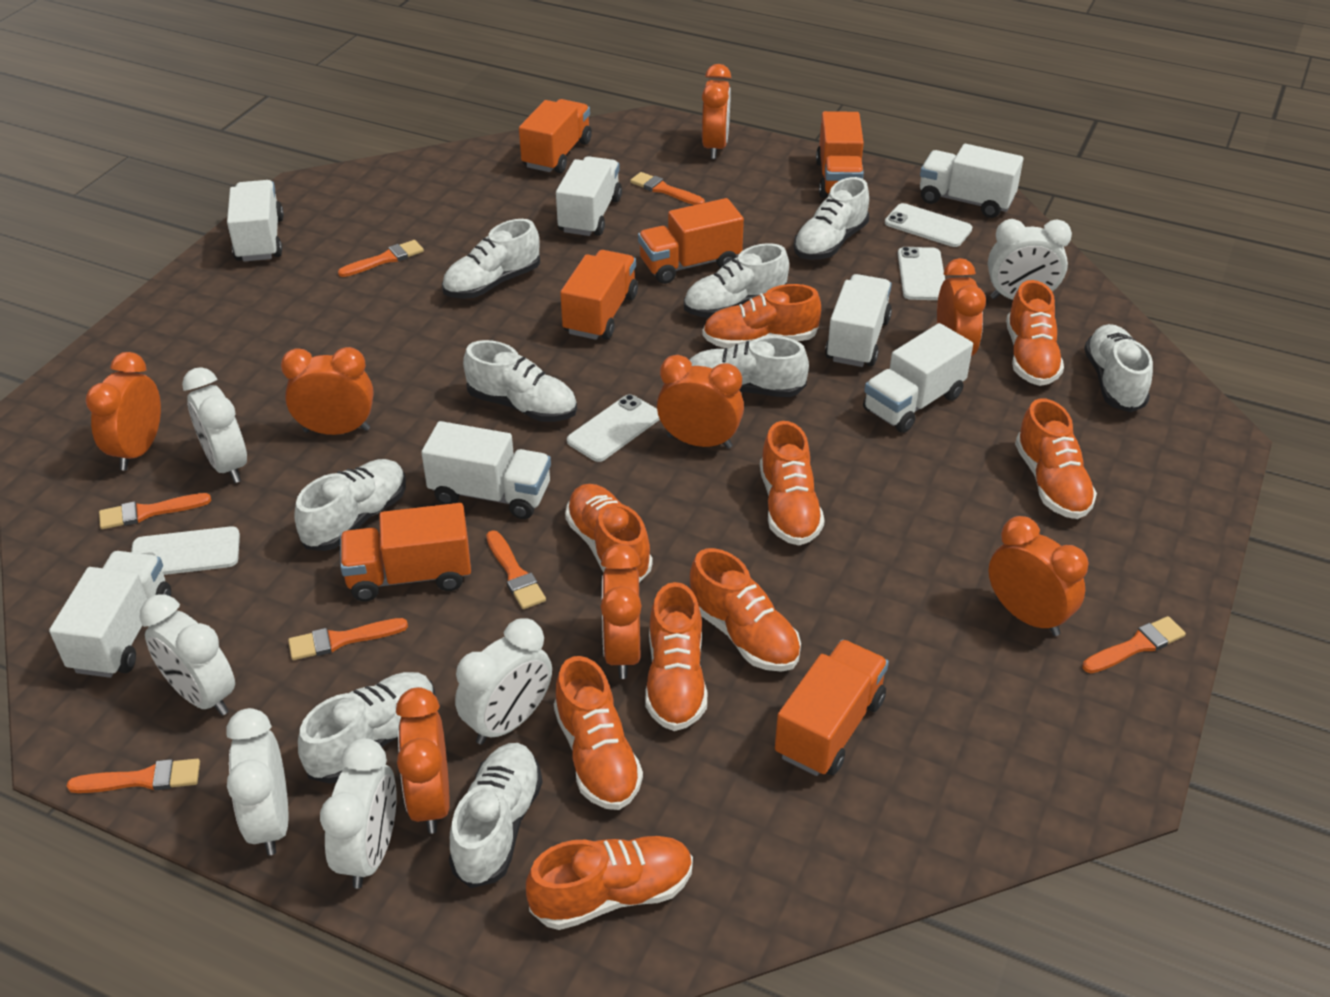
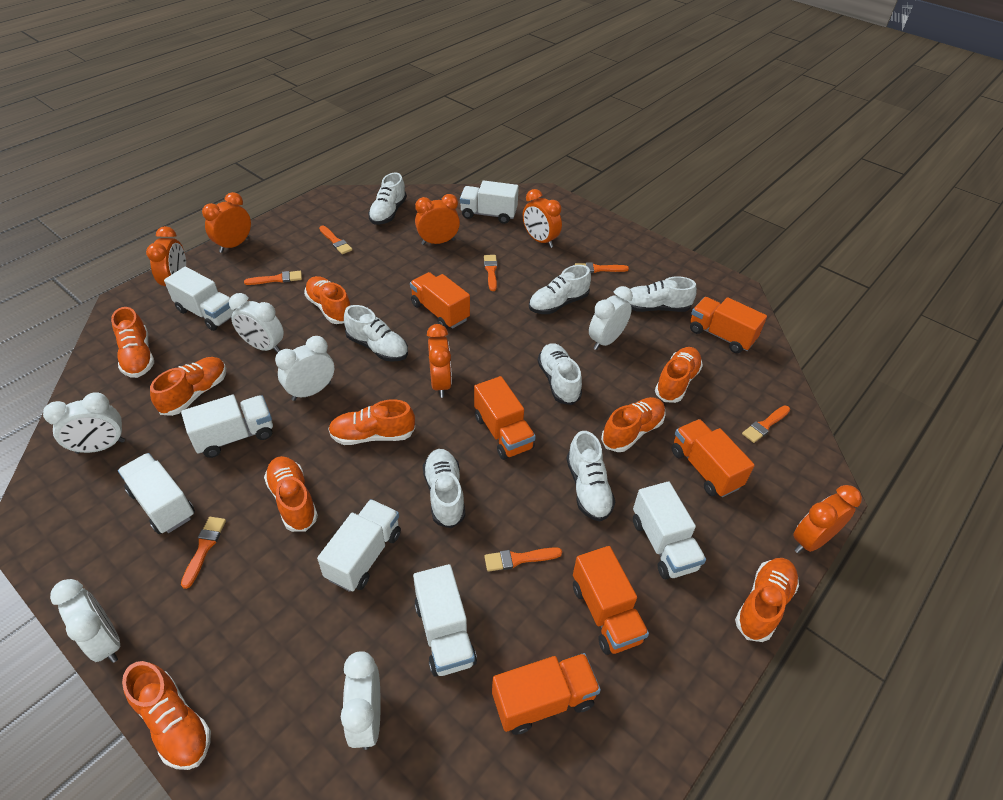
orange clock: [86,352,161,470] [281,347,374,435] [396,687,450,834] [601,544,642,679] [657,355,744,449] [702,64,731,159] [937,258,986,356] [989,516,1089,636] = 8 -> [146,226,186,286] [202,192,251,253] [415,194,460,245] [427,324,452,398] [523,189,562,248] [793,485,862,553] = 6
white phone: [131,527,240,575] [567,394,660,462] [885,203,972,247] [898,247,945,300] = 4 -> none = 0
white shoe: [294,459,406,551] [298,672,436,784] [442,219,540,299] [449,743,543,888] [463,340,577,422] [684,243,789,318] [689,336,809,397] [794,177,869,260] [1084,324,1153,412] = 9 -> [344,305,408,362] [368,173,407,225] [423,449,465,528] [529,265,591,314] [538,343,582,405] [566,431,615,521] [627,276,697,312] = 7

